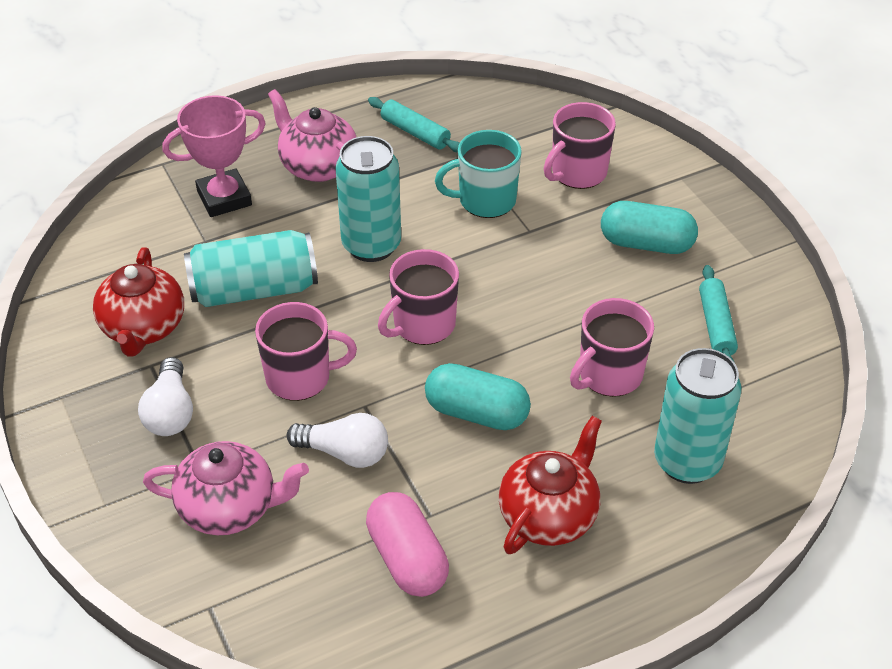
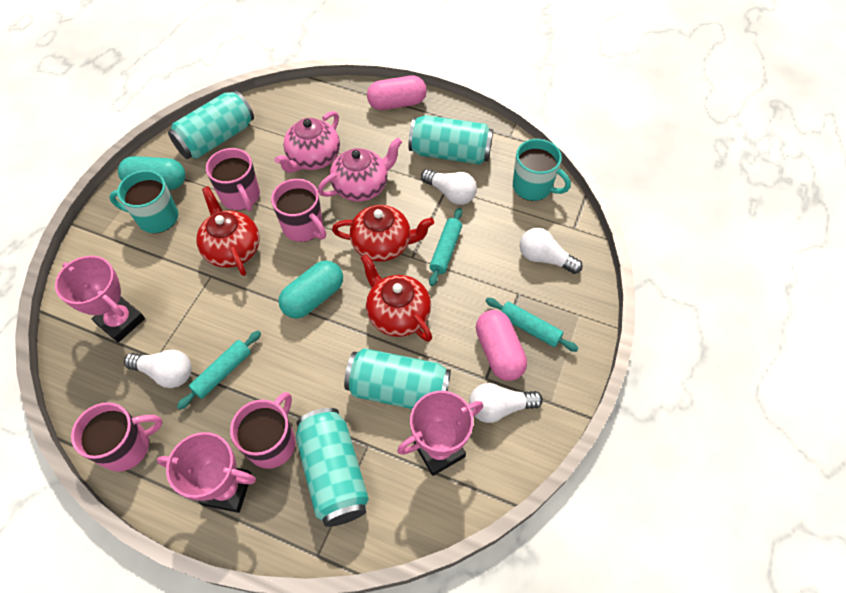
pink capsule: [366,492,449,597] = 1 -> [367,76,427,110] [476,310,527,381] = 2
pink trophy: [163,95,266,217] = 1 -> [55,256,145,342] [157,432,256,513] [397,391,483,476] = 3
red teapot: [93,247,184,356] [499,416,602,554] = 2 -> [196,186,260,276] [332,205,434,262] [361,254,432,342] = 3
turquoise can: [184,230,318,307] [336,136,401,262] [654,348,741,484] = 3 -> [168,90,254,159] [296,408,369,527] [344,348,451,409] [408,115,493,165] = 4
turquoise mug: [435,130,522,218] = 1 -> [109,170,178,233] [513,139,571,201] = 2
turquoise rolling pin: [368,97,460,153] [699,265,738,363] = 2 -> [177,330,261,410] [429,208,462,286] [486,298,579,352] = 3
white light bulb: [138,357,193,436] [287,413,388,468] = 2 -> [124,349,192,388] [421,169,477,205] [469,383,543,423] [520,228,583,274] = 4

